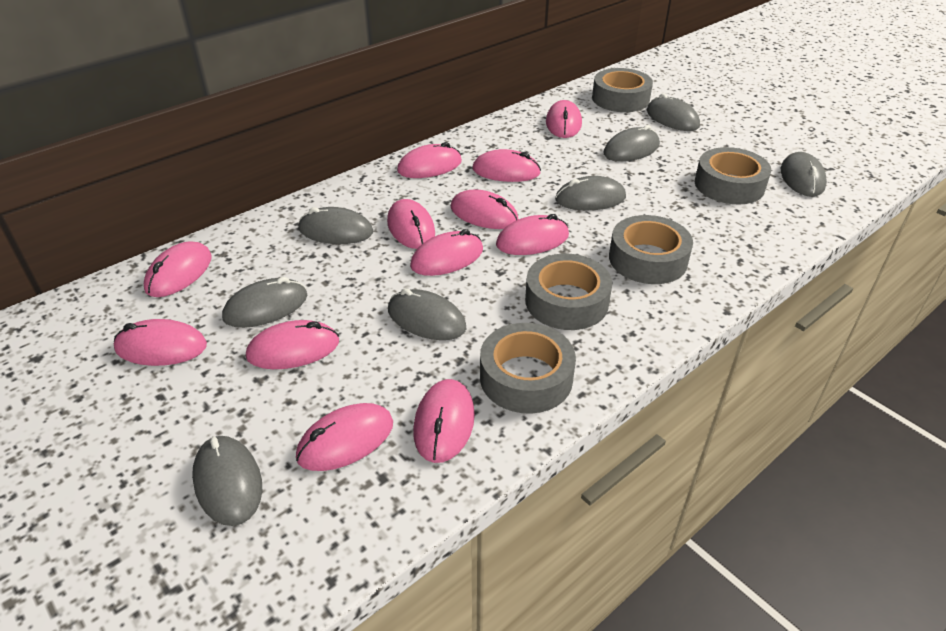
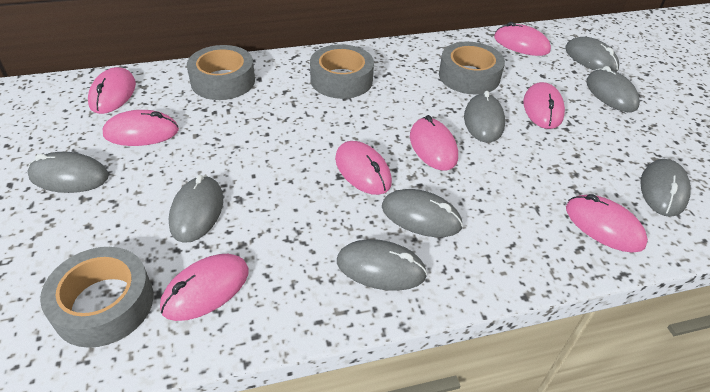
grey tape: [480,323,576,414] [525,254,612,330] [592,68,653,112] [609,215,693,284] [695,147,771,204] = 5 -> [40,247,154,348] [187,45,255,100] [310,44,374,99] [439,42,505,94] = 4
pink mouse: [114,319,207,366] [144,241,212,297] [246,320,339,369] [296,403,393,471] [387,199,435,249] [397,142,462,178] [410,229,483,276] [413,379,475,463] [451,190,519,229] [473,149,541,182] [496,214,569,255] [546,100,582,138] = 12 -> [88,67,136,114] [102,110,179,146] [160,254,248,321] [335,141,392,195] [410,115,458,170] [494,22,551,56] [523,82,565,129] [566,194,648,252] = 8

